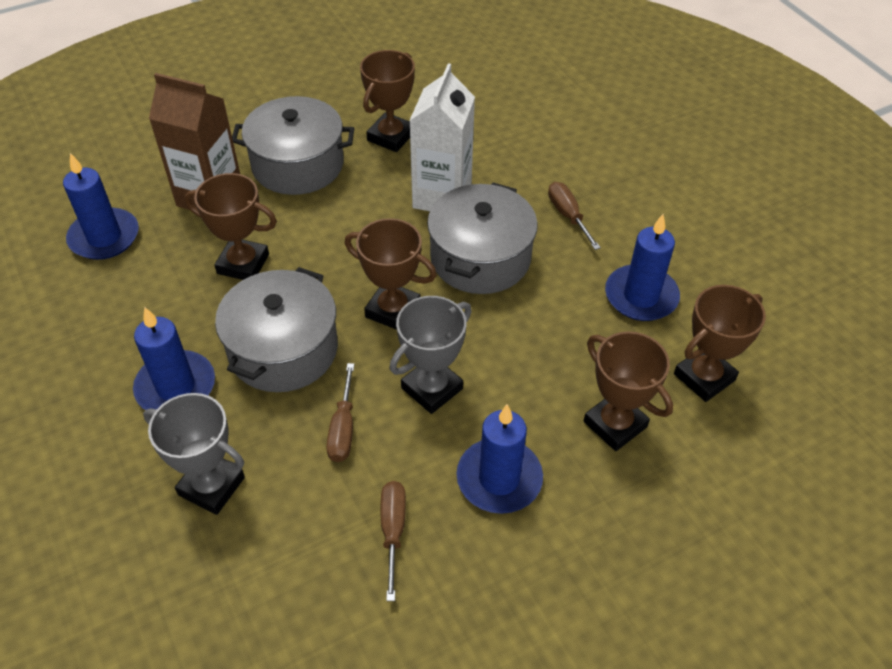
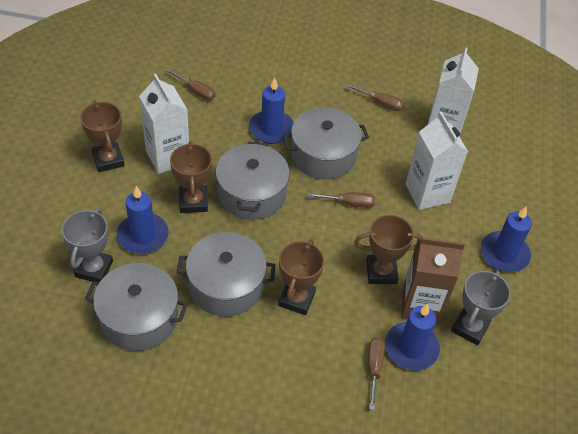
brown screwdriver: [326,363,354,462] [381,481,406,601] [548,182,601,250] = 3 -> [165,69,216,100] [308,192,375,208] [346,84,404,111] [368,337,385,410] = 4
brown trophy: [184,173,277,280] [345,218,437,330] [360,50,415,152] [584,331,673,451] [674,285,766,402] = 5 -> [80,101,125,172] [170,142,212,213] [278,239,324,315] [355,215,422,284] = 4
grey pot: [215,267,338,392] [232,96,355,195] [427,183,538,294] = 3 -> [85,263,188,351] [176,232,276,316] [216,142,290,220] [283,107,369,179] = 4
white carton: [409,63,475,211] = 1 -> [139,74,189,174] [406,112,468,210] [428,48,479,137] = 3

